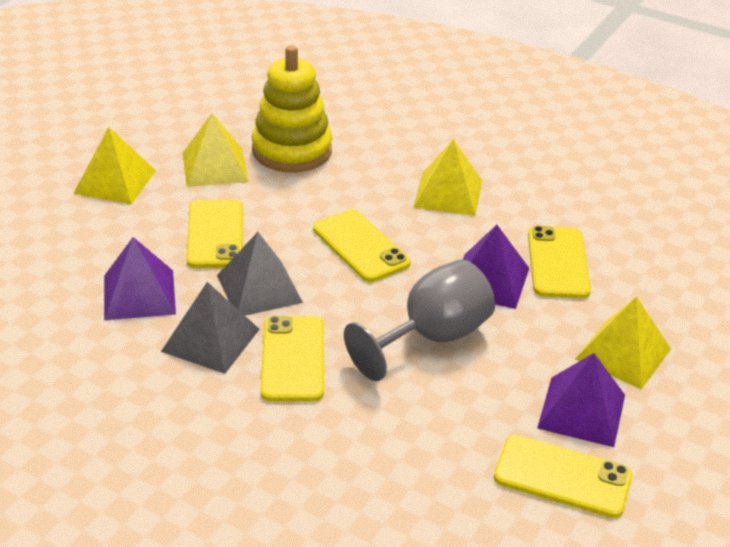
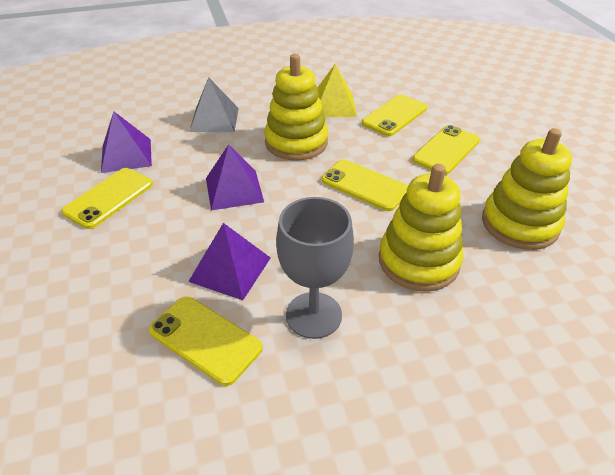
grey pyramid: [161,282,260,374] [217,232,303,316] = 2 -> [189,77,239,132] = 1
yellow pyramid: [73,127,156,205] [183,113,248,187] [413,139,482,216] [575,296,671,389] = 4 -> [317,64,357,117] = 1
yellow stacking toy: [252,45,332,172] = 1 -> [264,54,328,161] [379,164,463,292] [482,128,572,250] = 3

